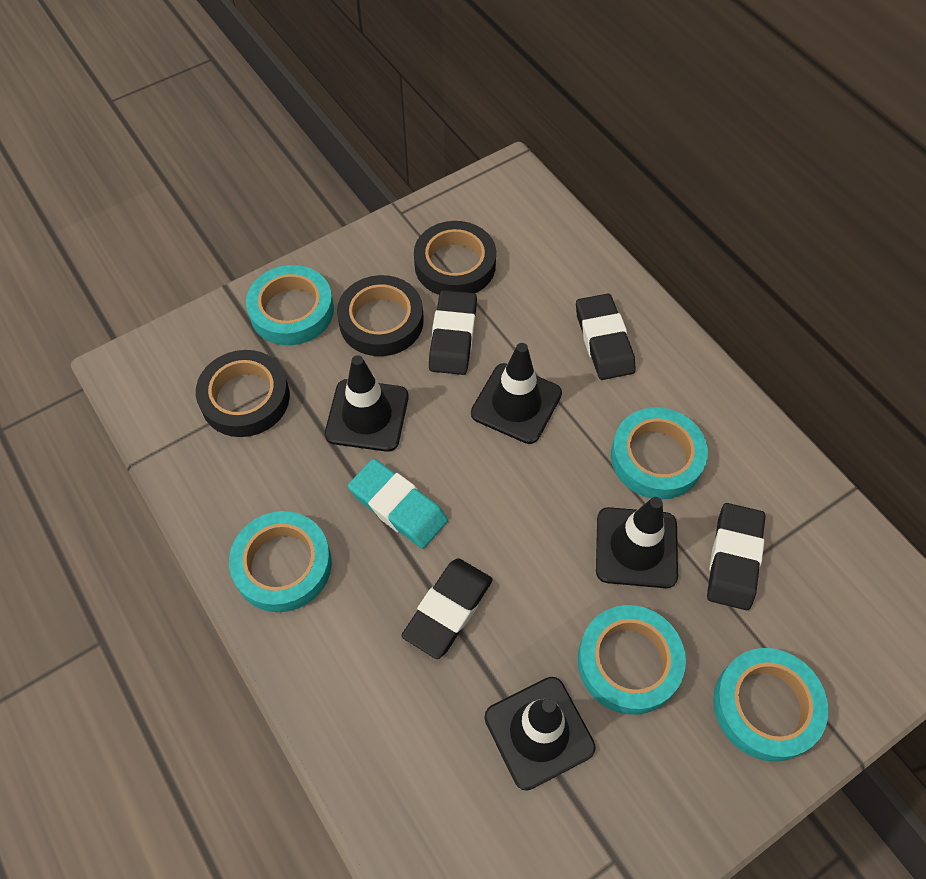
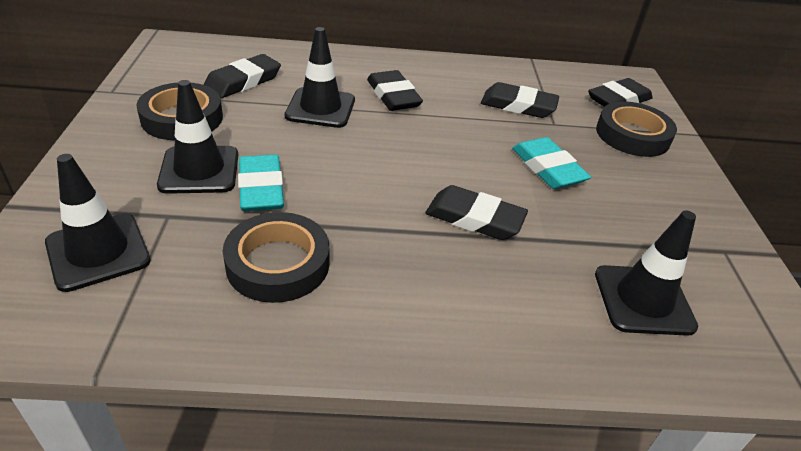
black eraser: [401,558,493,659] [429,290,477,375] [576,294,636,380] [707,503,765,610] = 4 -> [204,54,281,98] [367,70,423,111] [425,185,528,240] [481,82,559,118] [588,78,653,107] = 5
turquoise eraser: [348,459,448,549] = 1 -> [238,155,284,211] [512,137,591,189] = 2
turquoise tape: [229,511,332,612] [246,265,334,345] [578,605,686,715] [611,407,708,500] [713,648,829,762] = 5 -> none = 0

